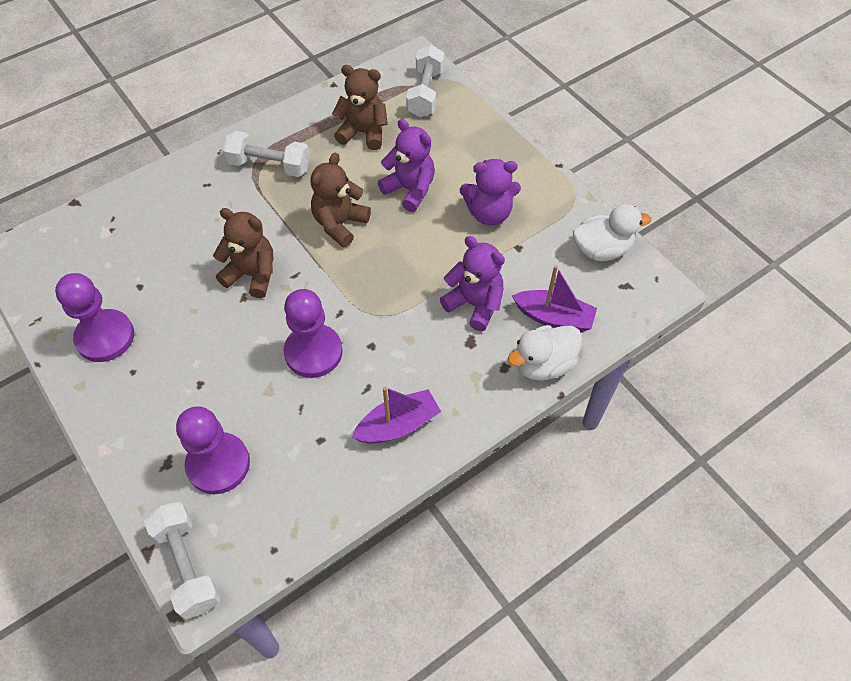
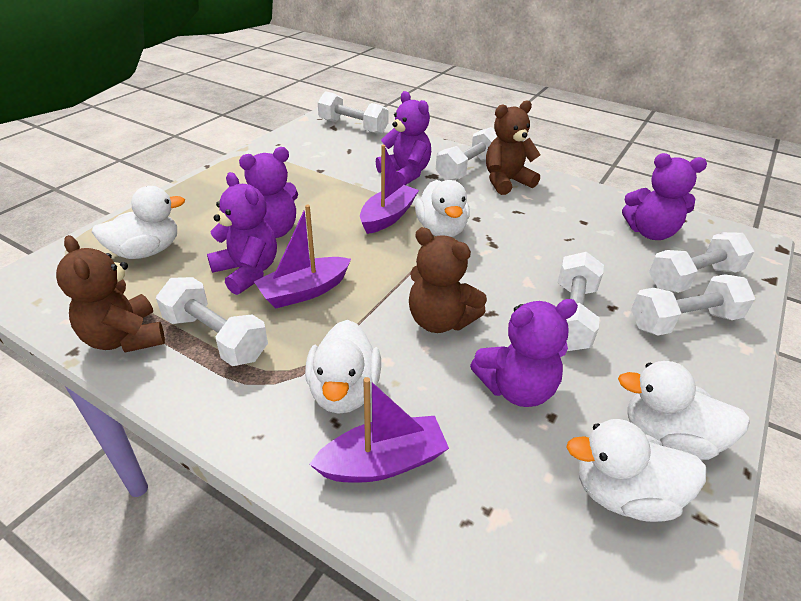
purple boat: [352,387,441,443] [512,265,597,332] = 2 -> [254,205,351,308] [309,377,449,483] [360,145,419,234] = 3
purple pawn: [55,273,134,362] [176,406,250,494] [284,289,342,378] = 3 -> none = 0
purple teddy bear: [378,119,435,212] [440,236,505,331] [460,159,521,226] = 3 -> [207,172,277,295] [239,147,298,238] [376,91,431,185] [470,299,578,407] [622,153,707,240] = 5
white duck: [508,325,582,381] [573,204,651,261] = 2 -> [92,186,185,259] [305,320,381,414] [415,180,470,237] [566,419,707,522] [618,361,750,460] = 5
white dumbbell: [144,502,221,620] [223,131,310,177] [406,45,445,117] = 3 -> [156,277,268,366] [318,92,389,134] [436,127,498,180] [558,252,604,351] [631,274,755,336] [649,232,754,293] = 6

